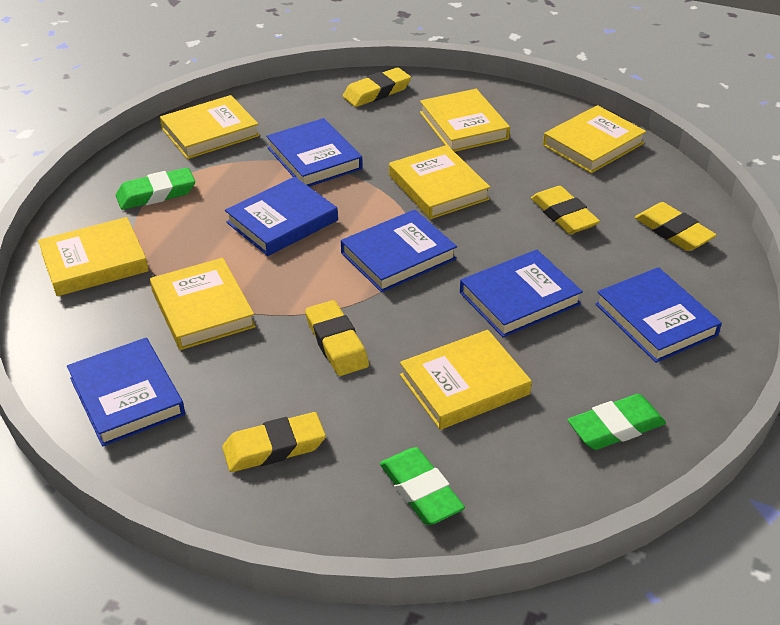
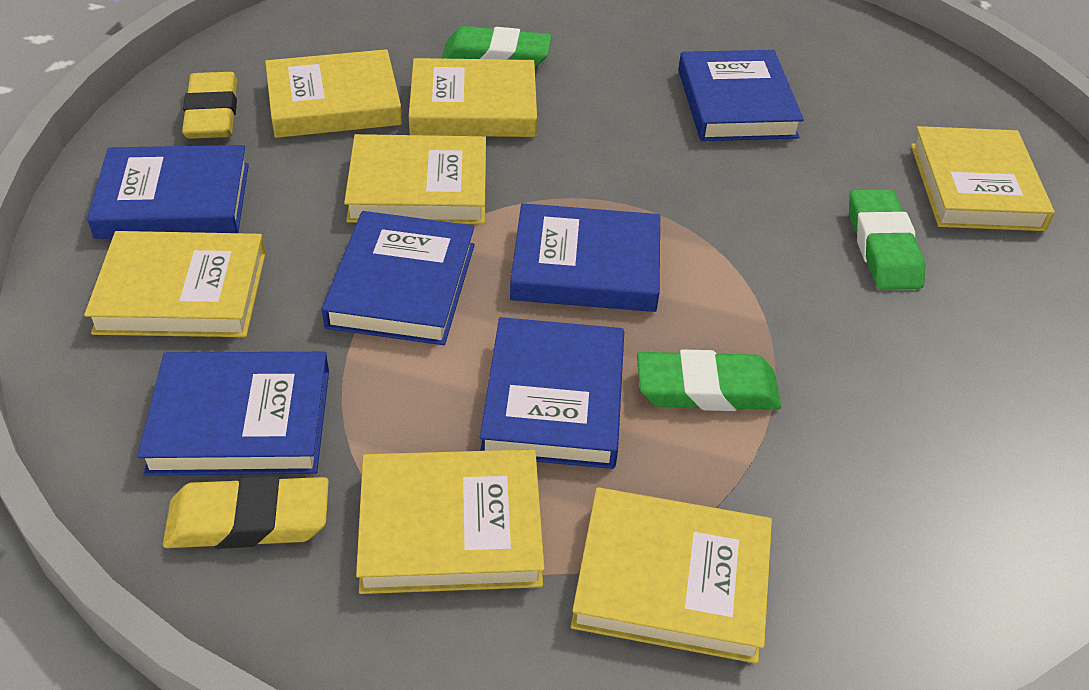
yellow eraser: [222,412,326,472] [305,300,369,376] [343,67,411,107] [531,186,600,234] [635,202,717,251] = 5 -> [163,475,329,549] [182,72,237,139] = 2

